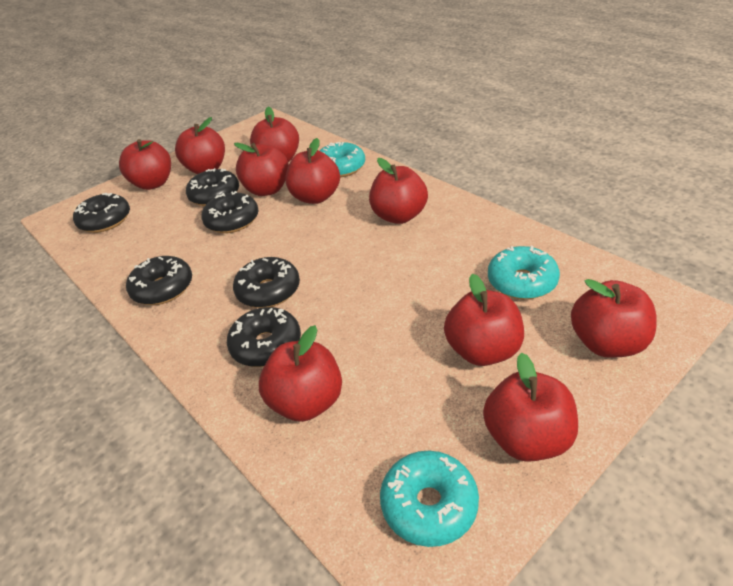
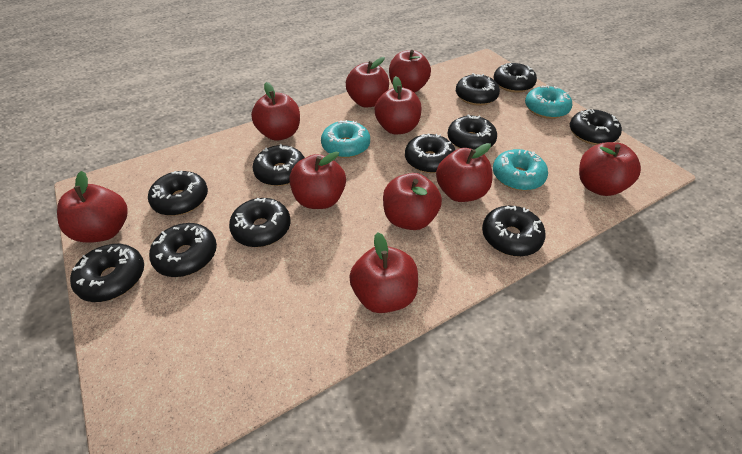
black donut: [73,193,130,233] [126,256,192,305] [186,168,239,206] [201,191,258,233] [227,307,301,367] [233,257,300,308] = 6 -> [70,244,144,302] [148,171,208,216] [149,223,217,277] [229,198,290,247] [252,144,305,186] [405,133,455,173] [447,115,497,150] [456,73,500,106] [482,206,546,256] [494,63,537,93] [570,109,622,145] = 11

